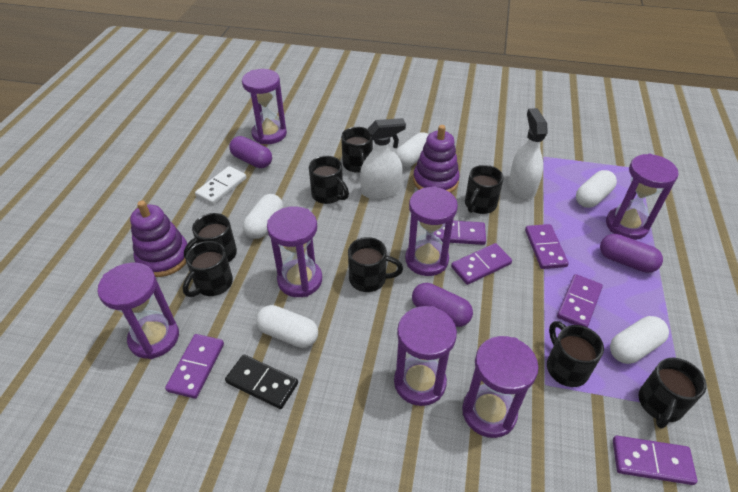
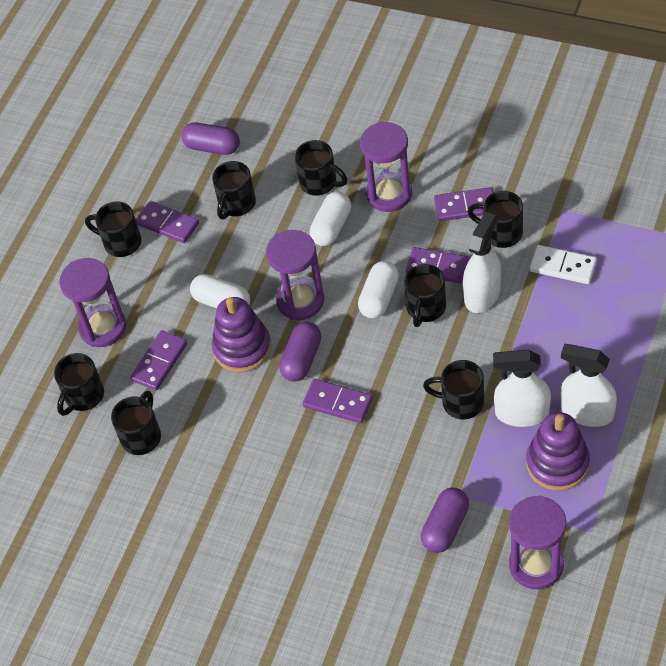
black domino: [225,355,298,409] = 1 -> none = 0
purple domino: [165,334,224,399] [433,221,486,245] [451,243,512,285] [525,224,569,269] [557,274,603,328] [613,436,697,485] = 6 -> [130,330,187,391] [136,201,199,243] [302,379,373,423] [406,247,471,284] [434,187,494,221] = 5
purple hourglass: [98,263,179,359] [242,69,287,144] [267,206,322,297] [394,306,457,406] [405,186,458,276] [462,336,539,438] [606,154,679,240] = 7 -> [59,258,127,347] [266,230,324,320] [360,122,412,212] [509,495,566,589] = 4
white capsule: [243,194,283,239] [256,305,318,348] [395,132,429,168] [576,170,617,208] [610,316,669,364] = 5 -> [190,274,250,308] [310,192,351,246] [358,261,399,319] = 3
white spray bottle: [360,118,406,199] [509,108,548,200] = 2 -> [463,212,501,313] [493,350,551,427] [560,344,617,427] = 3

